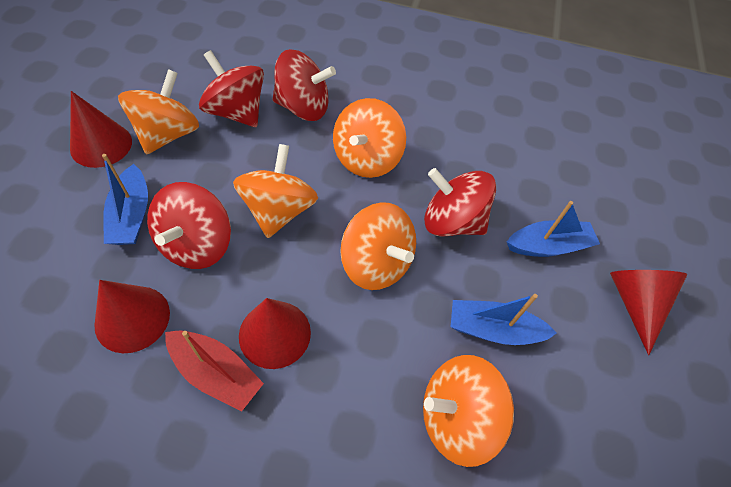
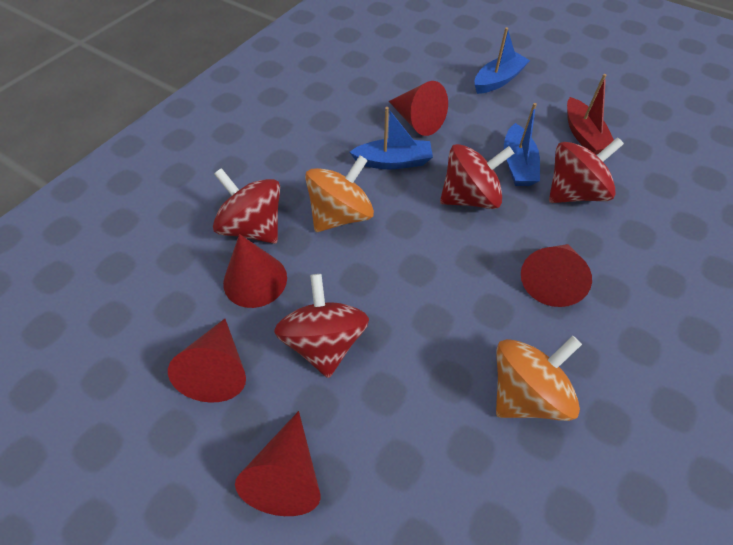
orange spinning top: [118,69,199,155] [233,144,318,238] [333,98,406,178] [340,202,416,290] [423,355,514,467] = 5 -> [305,155,374,232] [496,336,582,421] = 2
red cone: [70,91,132,168] [95,280,170,353] [239,298,311,369] [610,270,687,355] = 4 -> [168,319,246,403] [223,234,287,308] [235,411,320,516] [389,81,448,136] [521,244,592,307] = 5

